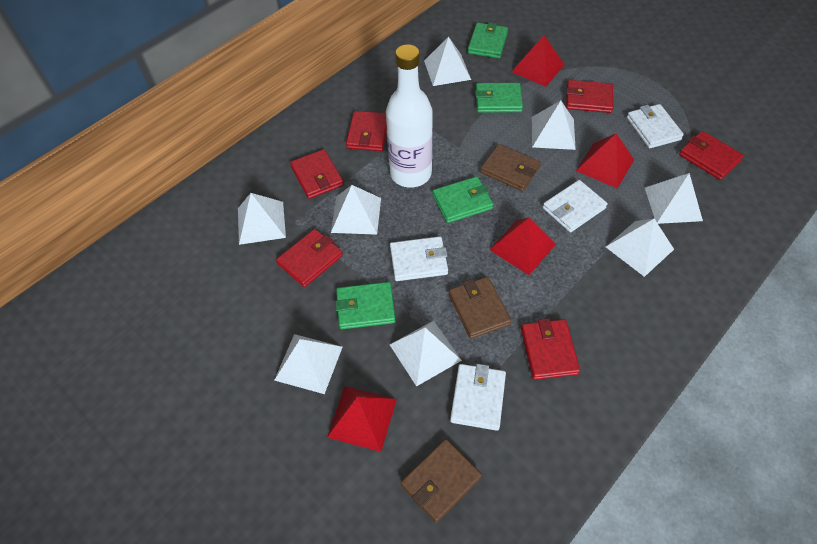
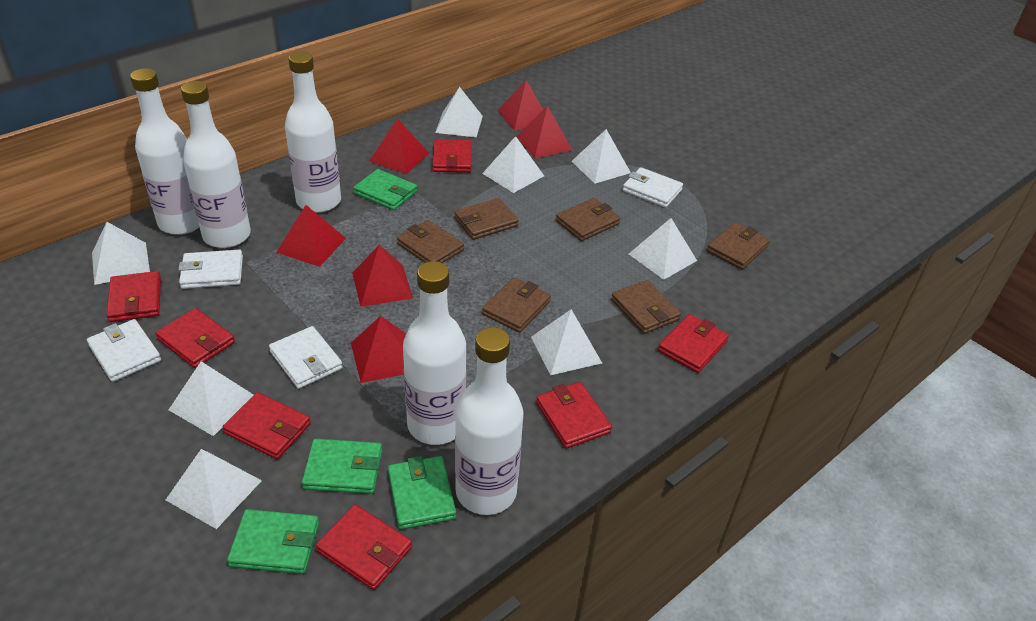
brown wallet: [401,439,482,523] [449,277,511,339] [480,144,541,191] = 3 -> [397,220,464,263] [454,198,519,240] [482,277,551,333] [556,198,620,241] [611,280,681,334] [707,222,770,269] = 6
red pyramid: [327,386,397,452] [489,218,556,275] [512,35,565,87] [576,133,634,188] = 4 -> [276,205,346,267] [351,316,406,383] [352,245,413,307] [369,118,429,174] [497,80,543,131] [517,106,572,158] = 6
red wallet: [276,229,343,287] [290,149,344,199] [346,111,387,151] [521,318,580,380] [566,80,613,113] [679,131,744,180] = 6 -> [106,271,161,322] [156,308,235,368] [223,392,311,459] [316,505,412,590] [432,139,471,173] [536,382,612,449] [658,314,729,373] = 7
white bottle: [386,44,433,188] = 1 -> [130,68,199,235] [181,81,251,248] [285,52,341,213] [403,261,466,445] [455,327,524,515] = 5

